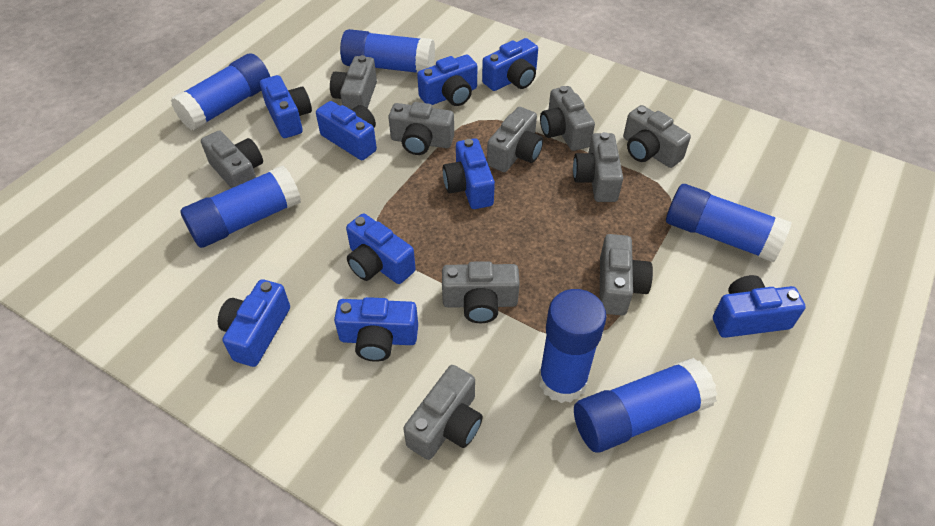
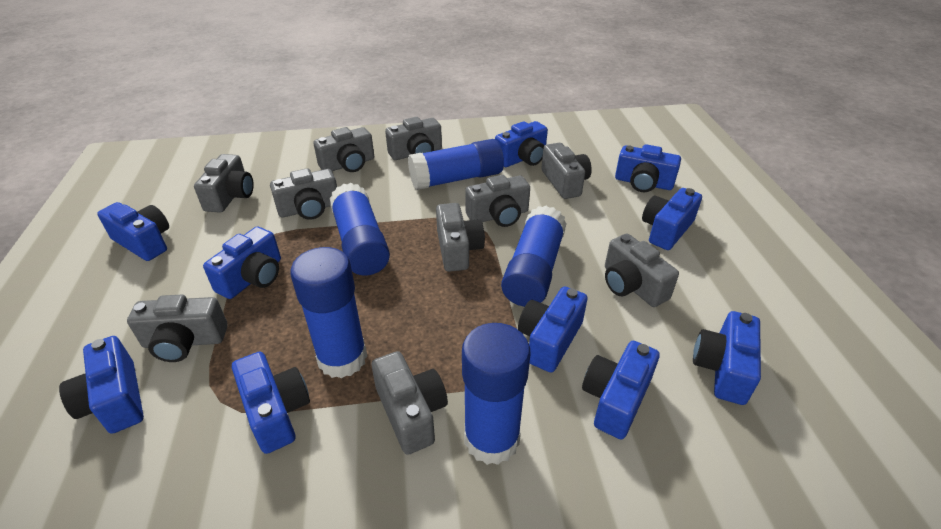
blue camera: [218,279,290,367] [260,75,312,138] [316,101,377,160] [334,297,418,362] [346,214,416,284] [417,55,477,106] [443,138,495,209] [482,38,538,91] [713,275,806,338] = 9 -> [59,336,144,434] [97,202,169,261] [203,226,281,299] [232,352,310,454] [495,121,548,167] [518,286,587,373] [582,341,660,440] [615,144,681,192] [642,188,702,250] [693,311,761,405] = 10
blue glue stick: [171,53,270,131] [180,166,301,248] [340,29,435,73] [538,289,607,403] [574,358,717,453] [666,184,792,263] = 6 -> [290,247,367,378] [329,183,390,276] [408,139,504,190] [462,323,530,465] [501,206,567,307] = 5

